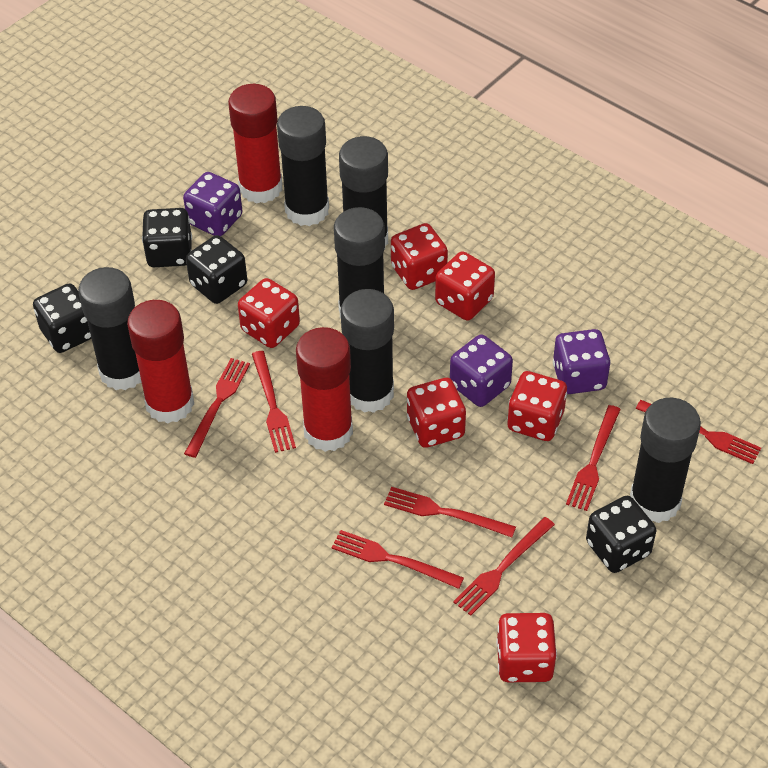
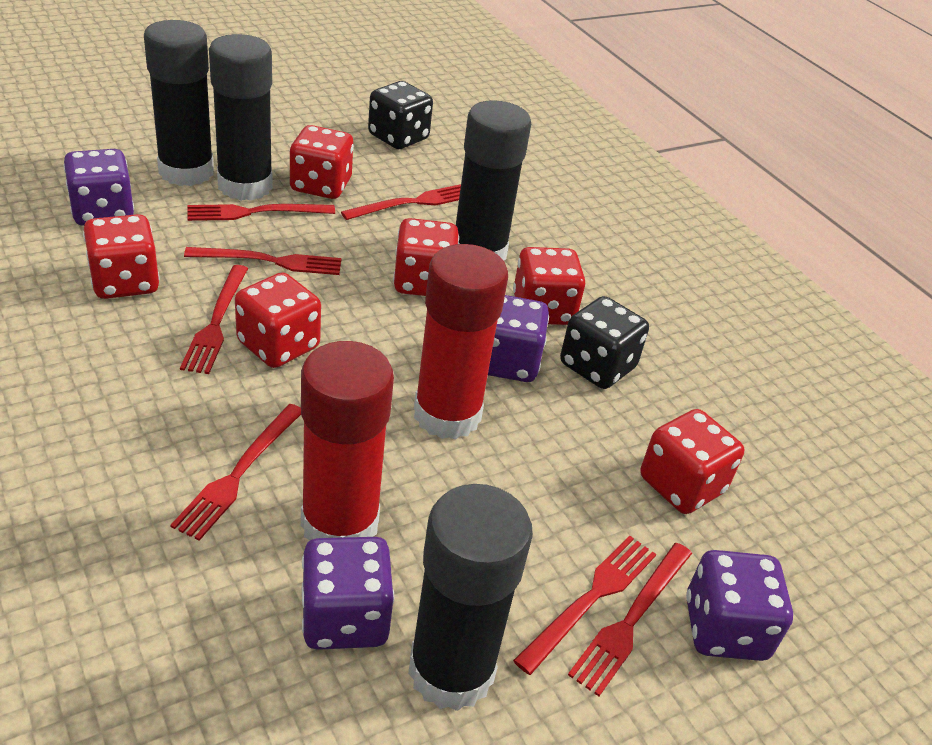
black dice: [33,283,92,353] [142,208,192,267] [186,235,247,304] [586,496,656,573] = 4 -> [368,81,433,149] [560,296,649,389] = 2
black glue stick: [78,267,142,390] [277,106,329,226] [334,207,385,318] [339,136,388,250] [341,289,394,413] [630,398,701,523] = 6 -> [144,20,214,186] [209,34,273,201] [408,484,533,711] [456,100,531,261] = 4
purple dice: [183,172,242,236] [450,335,513,407] [553,329,611,394] = 3 -> [64,149,134,226] [302,537,394,650] [488,295,549,382] [686,550,793,661] = 4
red glue stick: [127,300,194,423] [228,84,282,204] [296,327,353,452] = 3 -> [301,341,394,540] [414,244,508,440] = 2

